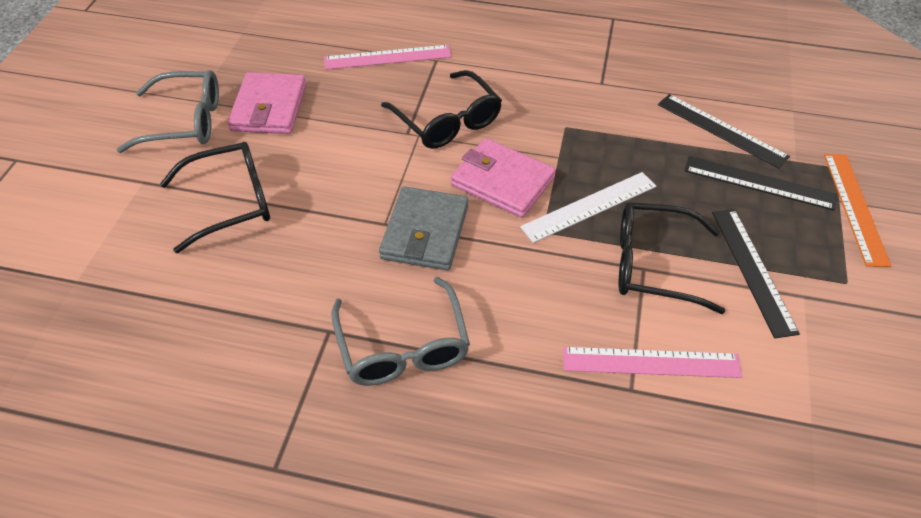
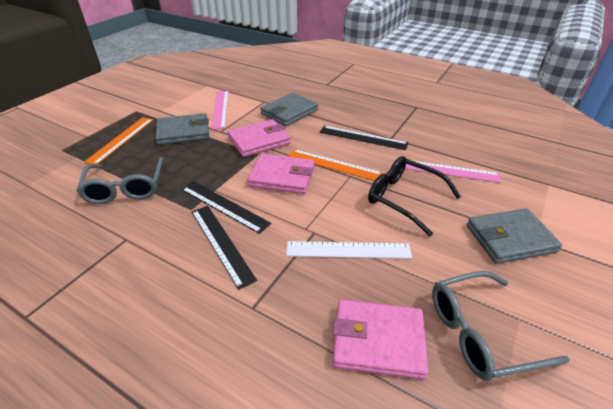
black glasses: [160,142,270,253] [381,70,502,149] [619,202,725,314] = 3 -> [368,156,461,237] = 1
grey wallet: [379,186,468,270] = 1 -> [155,113,209,145] [260,93,318,126] [467,208,562,264] = 3
orange ruler: [824,154,891,267] = 1 -> [84,117,153,164] [288,149,383,181] = 2
pink wallet: [228,72,306,134] [451,138,556,218] = 2 -> [228,119,290,157] [247,154,315,194] [332,299,428,379] = 3

